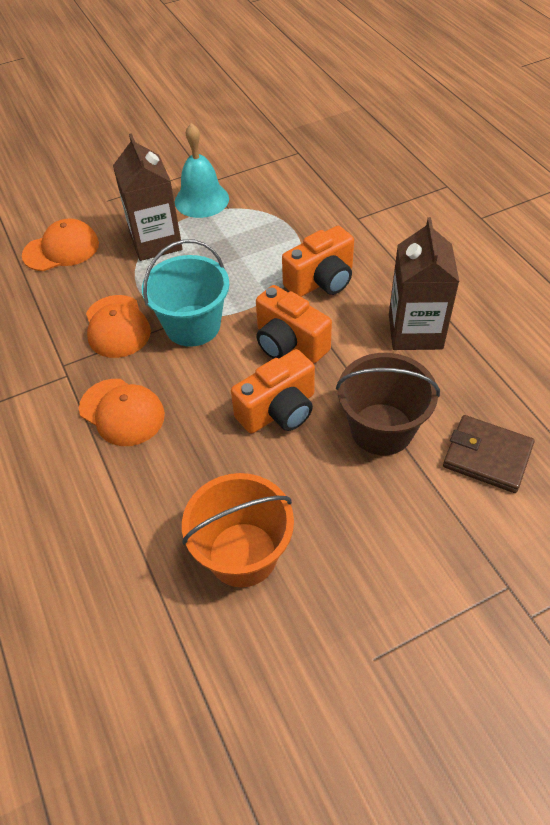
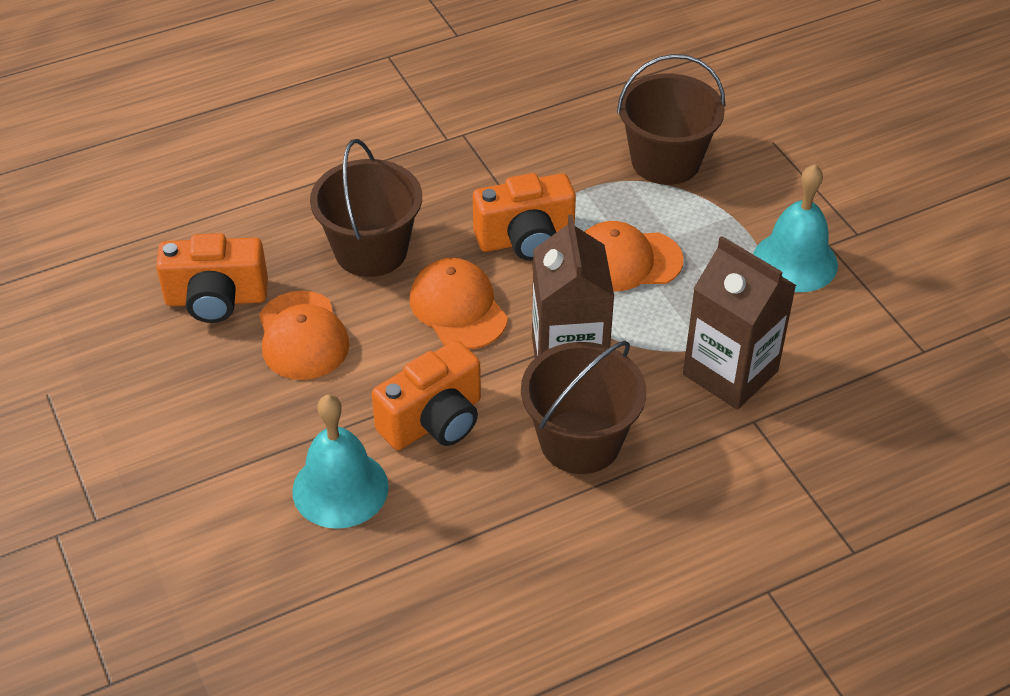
brown bucket: [336,353,440,455] = 1 -> [310,139,422,277] [521,341,646,474] [617,54,725,185] = 3
brown wallet: [443,415,535,493] = 1 -> none = 0
orange bucket: [182,473,294,587] = 1 -> none = 0
turquoise bell: [175,123,229,218] = 1 -> [292,394,389,529] [753,164,838,292] = 2
turquoise bucket: [142,240,229,347] = 1 -> none = 0

